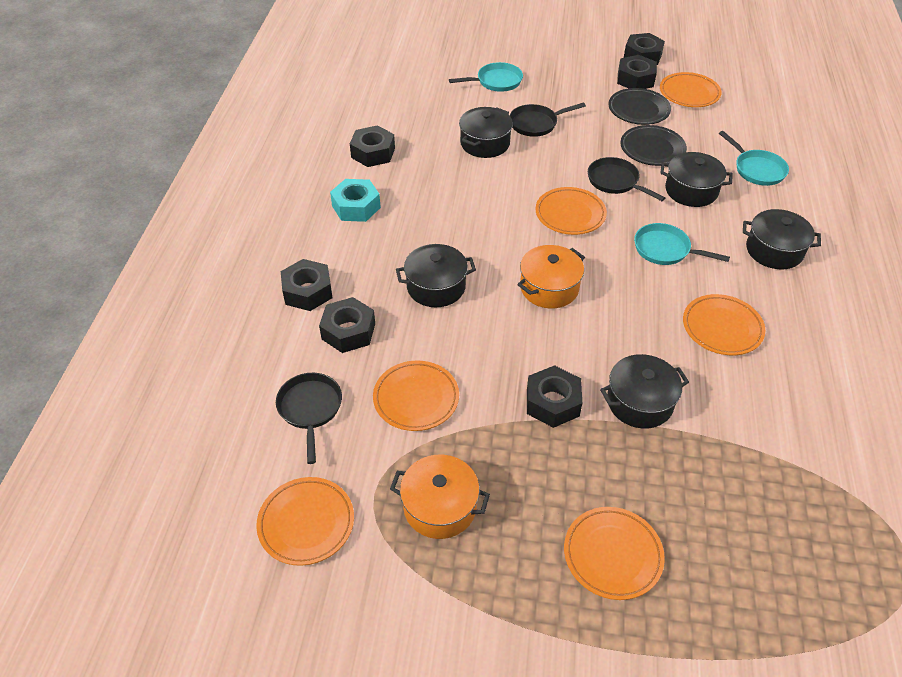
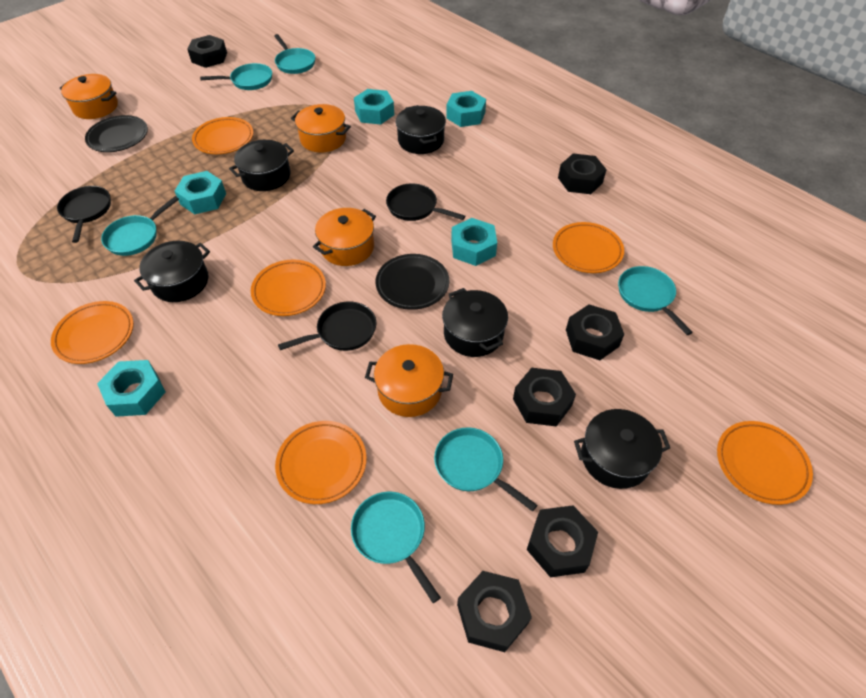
orange pot: [390,455,490,539] [517,245,585,308] = 2 -> [59,74,118,119] [291,104,351,153] [313,208,376,266] [365,344,453,417] = 4
turquoise nut: [330,179,381,222] = 1 -> [97,360,165,417] [175,171,226,214] [354,89,394,124] [446,91,486,127] [451,218,497,266] = 5
turquoise pan: [449,62,523,92] [634,223,730,265] [719,131,789,186] = 3 -> [101,196,179,256] [200,63,272,90] [274,34,315,74] [351,492,441,603] [434,427,537,512] [618,266,693,335] = 6

